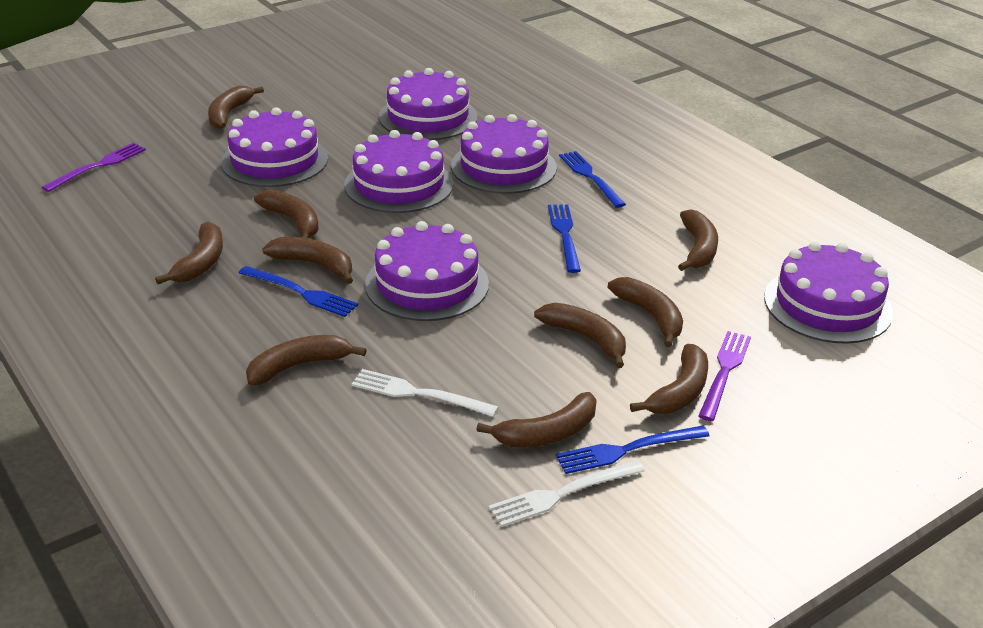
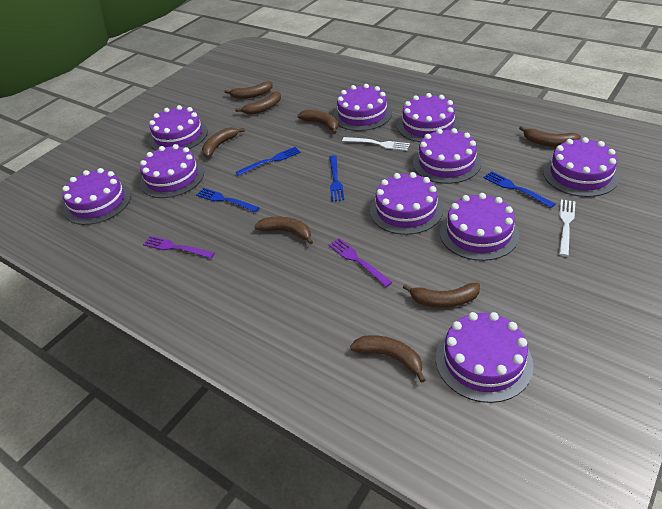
brown banana: [155,222,223,284] [208,86,264,129] [246,335,366,386] [254,189,319,238] [262,237,353,284] [476,392,597,447] [534,303,626,368] [608,277,683,347] [630,344,708,414] [678,209,718,271] = 10 -> [202,127,245,157] [225,81,272,99] [235,91,281,115] [254,217,313,244] [297,110,338,134] [350,335,425,383] [403,283,480,308] [519,126,581,147] = 8
purple cake: [221,107,328,187] [344,130,453,213] [365,221,489,321] [379,68,477,140] [451,114,557,194] [764,241,893,344] = 6 -> [62,168,131,225] [140,144,204,198] [149,105,208,150] [333,84,392,131] [370,172,443,235] [397,93,460,142] [413,128,481,184] [436,312,533,403] [440,193,519,261] [543,137,620,197] = 10

